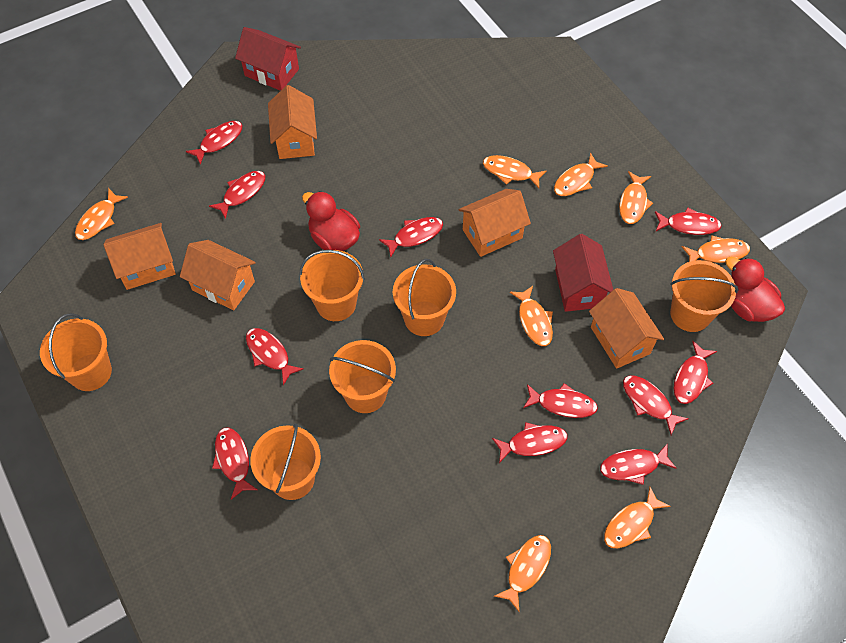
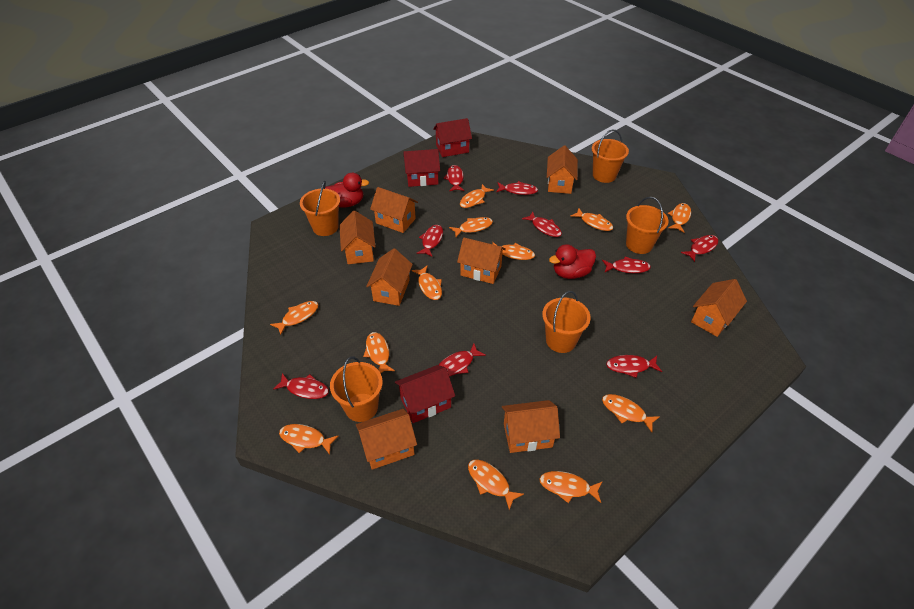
orange bucket: [40,313,112,391] [250,423,321,500] [299,250,365,321] [329,340,396,413] [393,259,456,336] [670,260,738,332] = 6 -> [300,181,340,236] [330,357,383,422] [542,291,591,353] [592,130,629,183] [626,197,668,254] = 5
orange fish: [75,189,128,240] [483,155,547,188] [494,535,551,611] [510,286,553,346] [554,153,608,196] [604,487,671,548] [619,171,653,224] [682,235,750,263] = 8 -> [270,301,318,335] [279,424,338,455] [363,332,395,373] [412,265,442,300] [449,217,493,237] [460,184,494,208] [468,460,524,510] [492,242,535,260] [539,471,603,503] [571,208,613,231] [602,394,660,432] [668,203,691,232] = 12
orange house: [103,223,176,290] [180,240,256,310] [268,85,317,159] [458,189,531,257] [589,288,664,369] = 5 -> [339,210,376,264] [356,409,417,470] [366,248,413,306] [370,187,418,233] [457,238,506,284] [502,400,560,453] [547,146,578,194] [691,279,747,337] = 8
red fish: [186,121,243,165] [209,171,265,219] [212,427,258,499] [246,328,303,385] [379,217,443,258] [492,422,567,463] [523,383,598,418] [600,443,677,485] [623,375,689,435] [655,207,722,235] [674,341,717,404] = 11 -> [273,373,329,399] [417,225,443,257] [439,343,486,376] [443,165,464,191] [496,181,538,195] [522,212,562,237] [602,256,651,273] [606,355,662,378] [681,235,718,262] = 9
red house: [235,27,301,91] [553,234,613,312] = 2 -> [395,365,455,423] [404,149,440,187] [433,118,472,157] = 3

